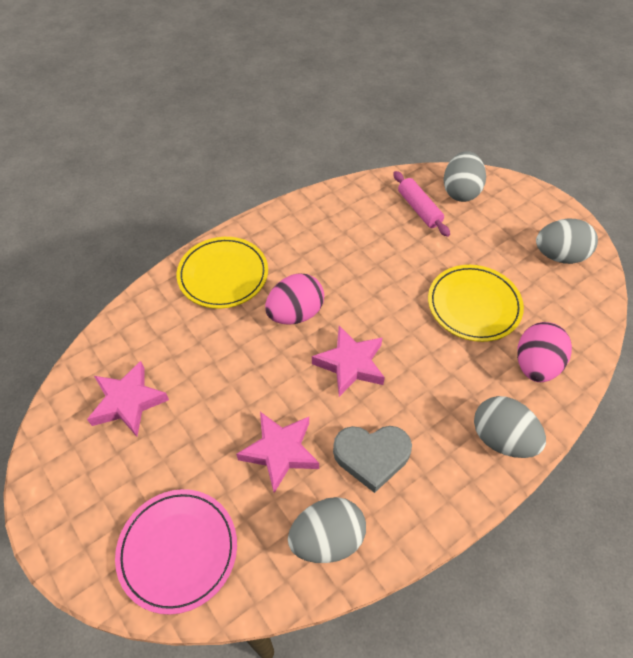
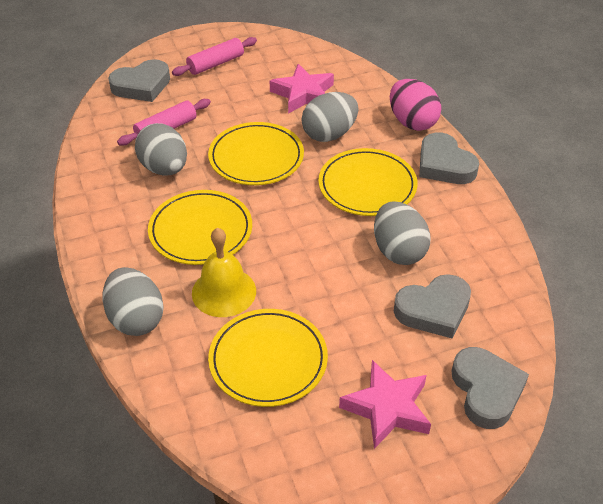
grey heart: [333,426,412,493] = 1 -> [108,59,170,102] [394,274,471,338] [419,132,479,184] [452,347,529,429] = 4
pink egg: [265,273,324,325] [517,322,572,382] = 2 -> [390,79,441,131] = 1
pink plate: [115,489,237,615] = 1 -> none = 0
pink rolling pin: [393,171,450,237] = 1 -> [117,99,211,146] [172,37,257,76] = 2
pink star: [87,361,169,437] [236,412,319,493] [312,326,385,397] = 3 -> [270,64,334,114] [339,360,431,449] = 2
yellow bell: none = 0 -> [192,228,256,317] = 1
yellow plate: [177,237,268,309] [428,265,524,342] = 2 -> [148,190,252,265] [208,122,304,185] [208,309,328,407] [318,148,418,216] = 4

